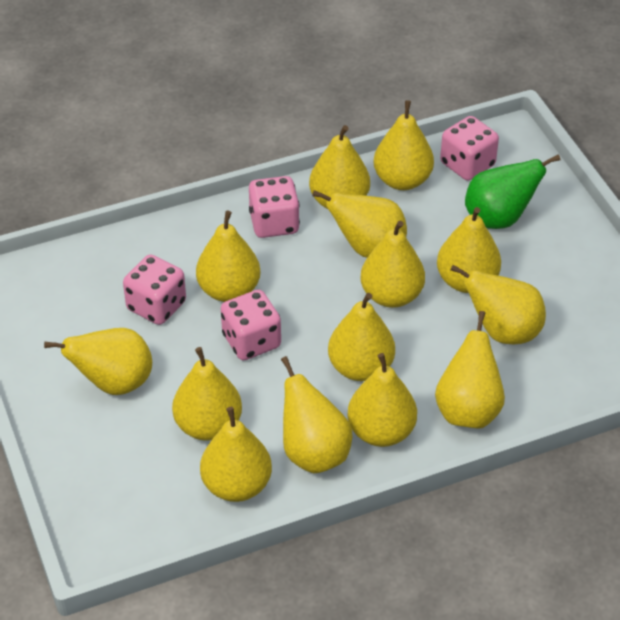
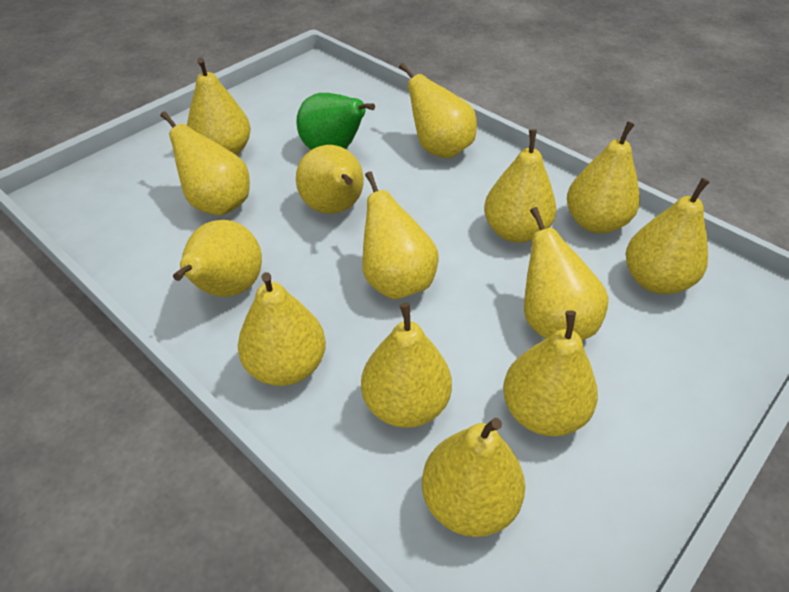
pink dice: [123,255,186,325] [221,290,281,360] [249,176,300,238] [440,116,499,181] = 4 -> none = 0

